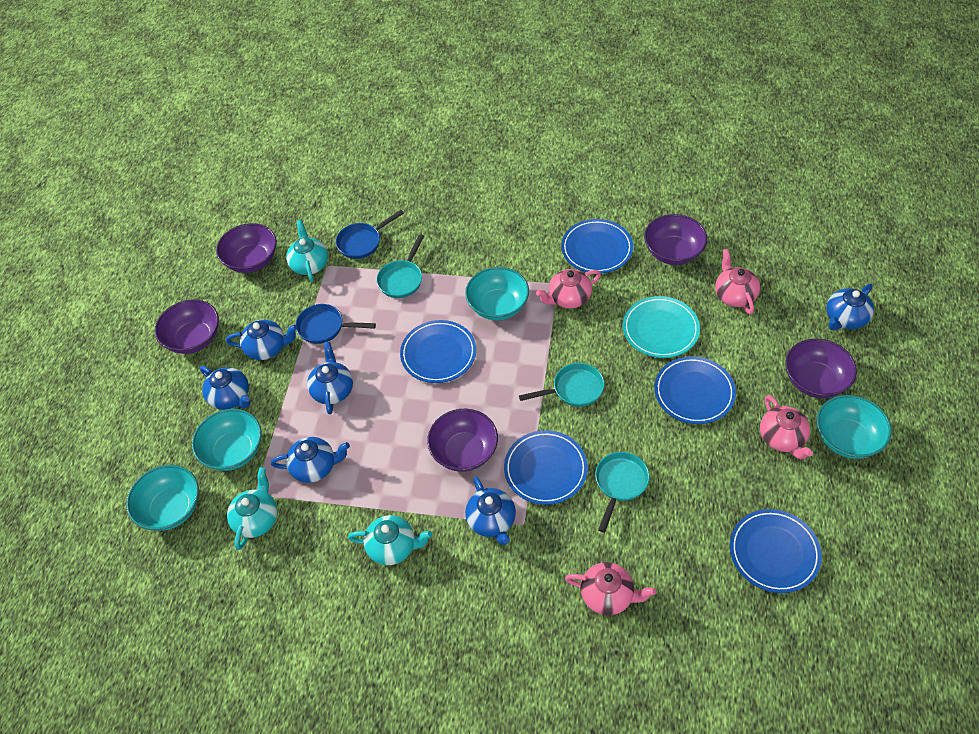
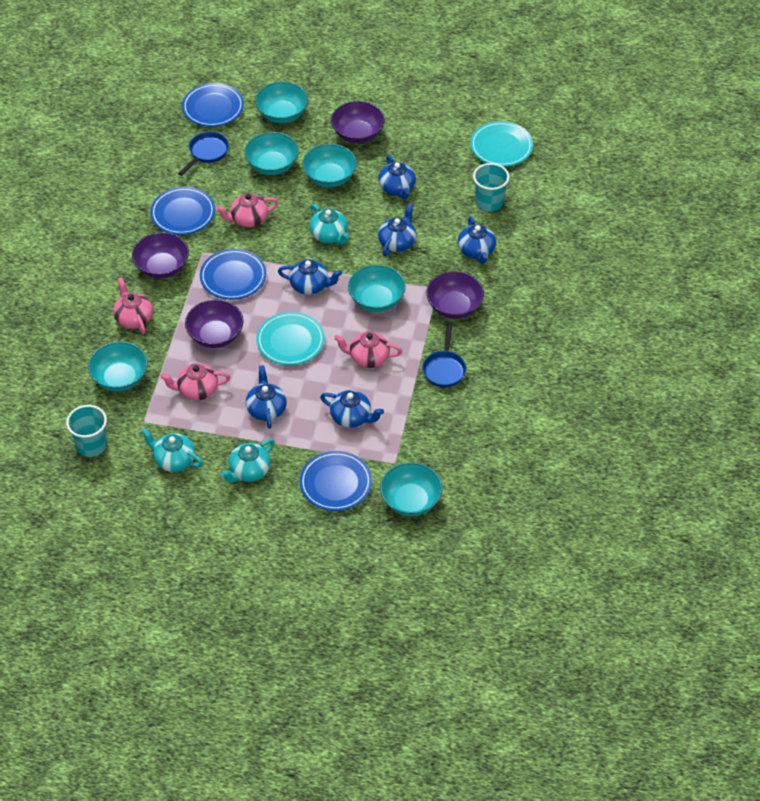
blue plate: [400,320,476,383] [504,430,588,505] [561,219,633,273] [654,356,736,424] [730,509,822,593] = 5 -> [150,187,215,235] [182,83,244,127] [200,249,266,300] [299,451,372,511] = 4
purple bowl: [155,300,219,354] [216,223,277,273] [427,409,498,472] [644,214,707,265] [785,339,857,398] = 5 -> [132,232,189,279] [185,299,243,348] [331,101,385,143] [426,271,484,319] = 4
turquoise bowl: [126,465,199,531] [192,409,262,471] [465,267,529,320] [817,395,892,459] = 4 -> [88,341,148,391] [244,132,299,175] [255,81,308,123] [302,144,357,187] [348,265,406,312] [380,462,443,516] = 6
turquoise cup: none = 0 -> [66,405,107,457] [473,163,509,211] = 2
turquoise pan: [377,234,424,298] [519,363,604,407] [595,452,649,533] = 3 -> none = 0
turquoise plate: [623,296,700,358] = 1 -> [256,312,325,365] [470,121,533,167] = 2

